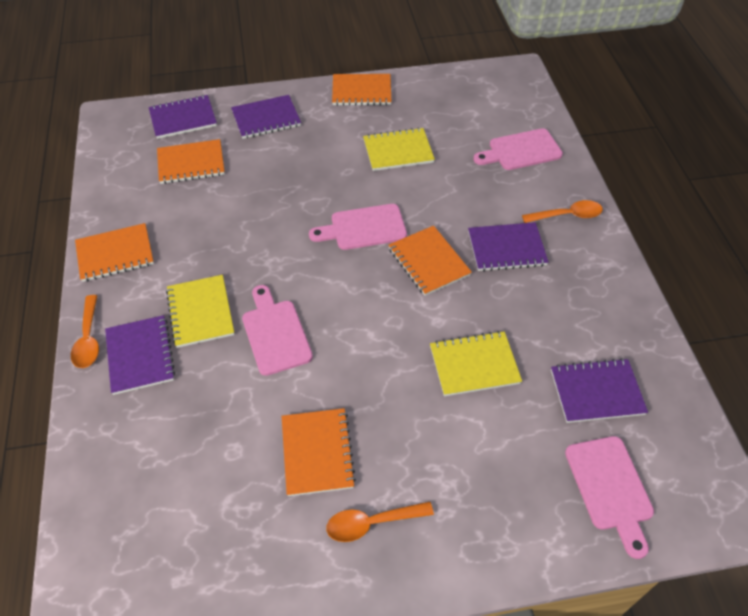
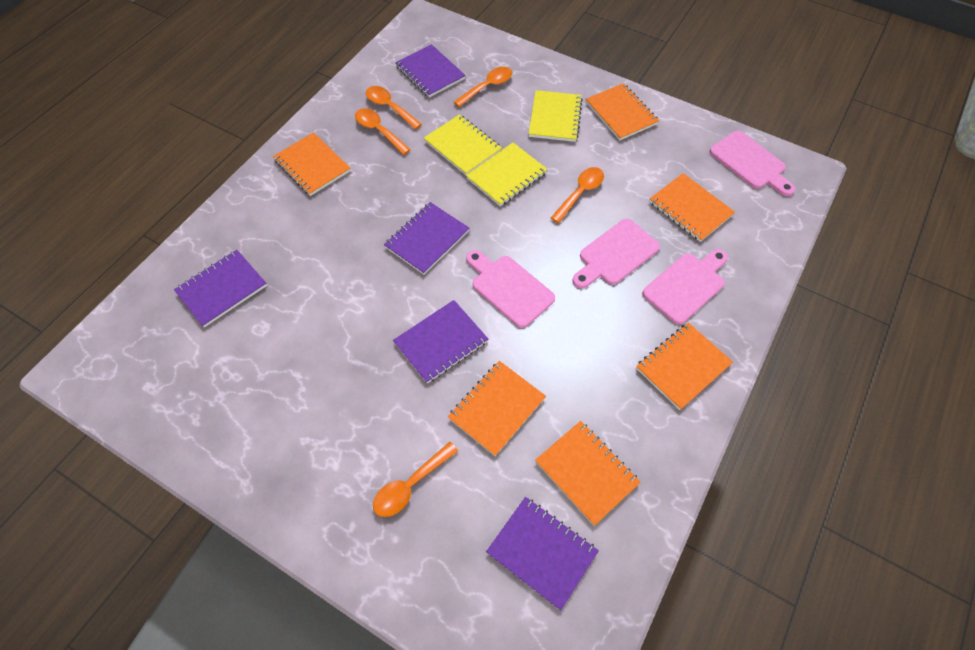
orange notebook: [75,223,154,282] [157,139,225,184] [282,408,356,496] [332,74,392,106] [389,226,472,296] = 5 -> [273,132,351,196] [448,361,546,456] [535,421,641,526] [586,83,659,140] [636,323,733,410] [649,173,735,242] = 6
orange spoon: [71,295,99,368] [326,501,434,542] [522,200,603,223] = 3 -> [355,108,411,155] [366,86,422,129] [373,442,458,517] [454,67,512,107] [551,167,604,223] = 5

